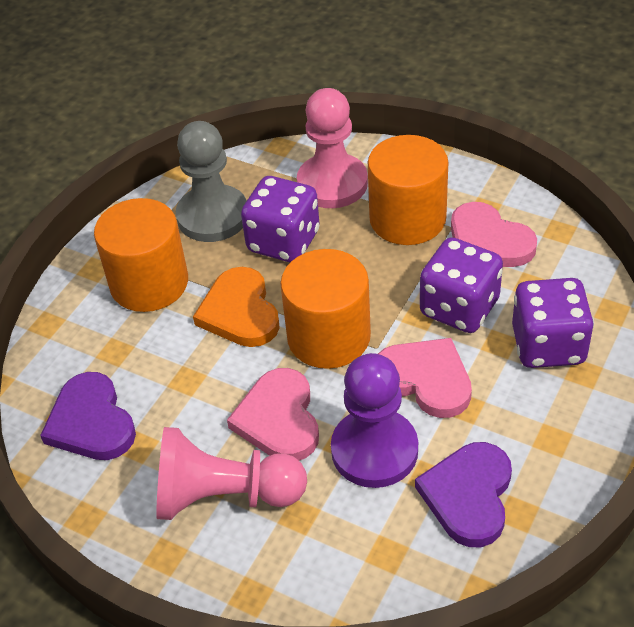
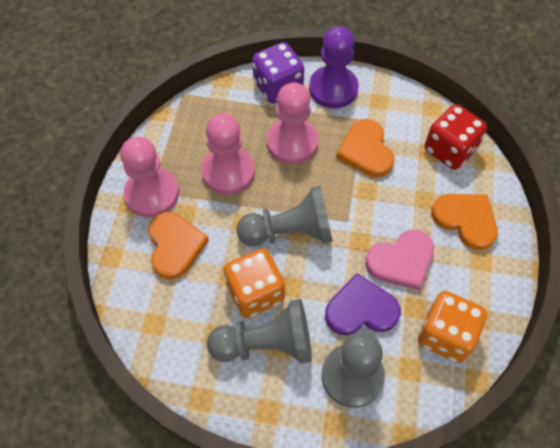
grey pawn: [176,121,247,242] = 1 -> [207,299,312,363] [236,186,333,246] [322,332,385,408] = 3
orange cylinder: [94,198,188,312] [280,249,371,369] [368,135,448,245] = 3 -> none = 0
orange dice: none = 0 -> [224,248,285,318] [418,291,487,363] = 2
orange heart: [193,267,280,347] = 1 -> [148,212,209,279] [336,119,394,177] [431,194,498,250] = 3
pink heart: [227,368,319,461] [378,338,472,418] [451,202,537,267] = 3 -> [365,230,434,290] = 1
pink pawn: [156,427,307,520] [297,88,368,208] = 2 -> [120,137,179,218] [201,113,255,195] [267,82,318,164] = 3
purple dice: [241,176,320,262] [420,237,503,333] [512,278,594,368] = 3 -> [252,42,304,104] = 1
purple heart: [40,372,136,460] [415,442,512,547] = 2 -> [325,273,401,335] = 1
red dice: none = 0 -> [425,104,487,170] = 1

